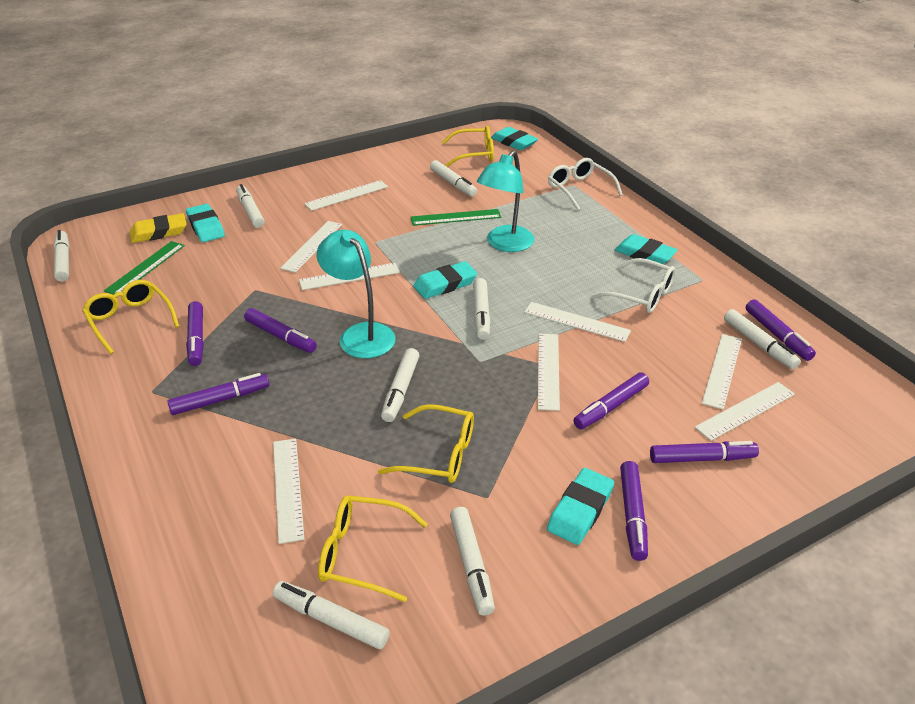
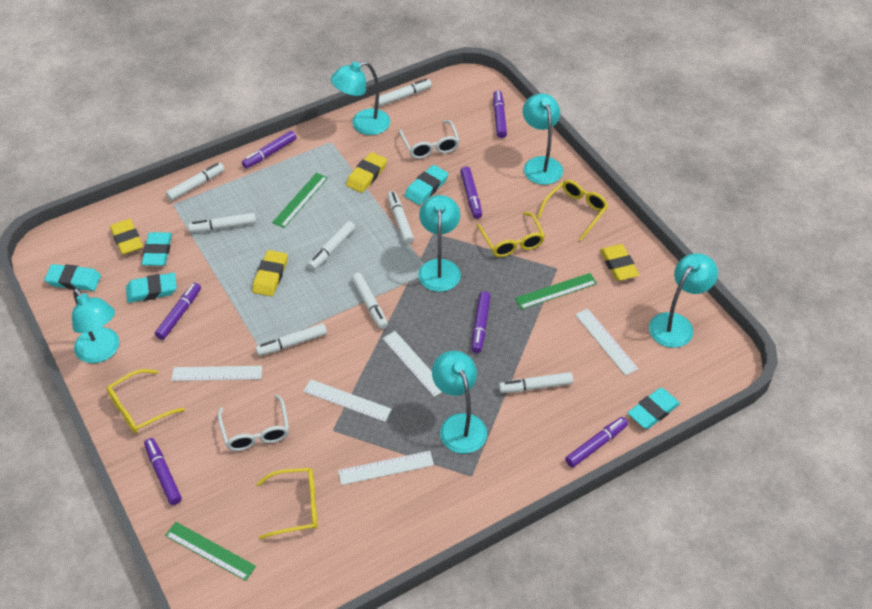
green ruler: [104,241,185,295] [411,209,501,226] = 2 -> [165,522,256,581] [272,173,328,228] [515,273,597,310] = 3
turquoise lamp: [317,230,396,358] [477,150,534,252] = 2 -> [72,288,119,363] [331,61,390,135] [418,195,461,292] [432,351,487,454] [523,94,563,185] [649,253,718,348] = 6
white ruler: [273,438,304,544] [280,221,342,273] [299,263,400,290] [304,180,388,211] [524,302,631,342] [538,333,560,411] [695,382,795,441] [702,334,742,409] = 8 -> [172,366,262,381] [303,379,392,422] [338,451,434,485] [382,331,442,397] [575,308,638,376] = 5
yellow eraser: [130,213,187,243] = 1 -> [110,219,143,255] [252,250,288,296] [346,152,387,193] [600,244,639,281] = 4

